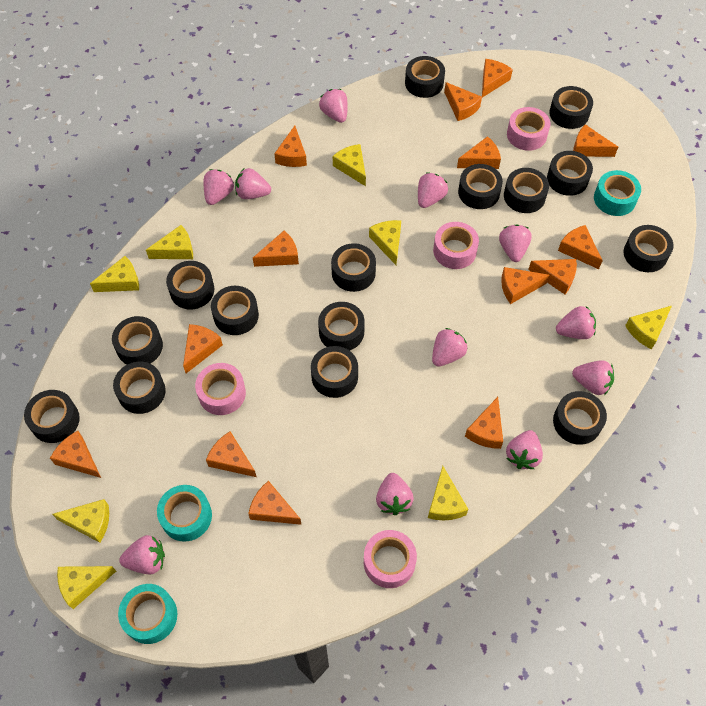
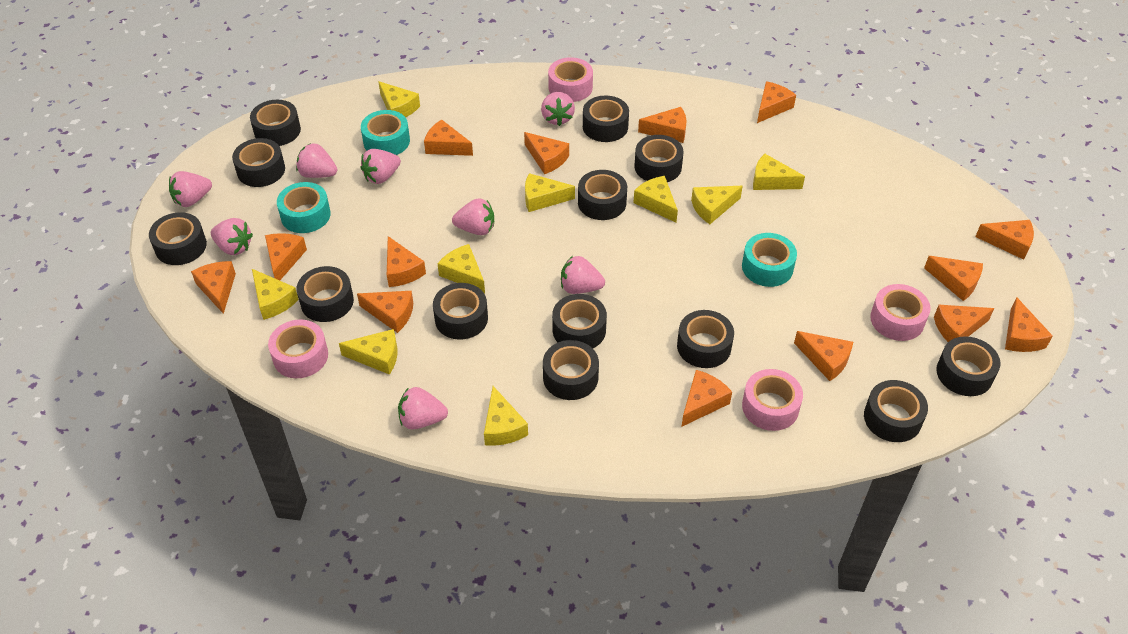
black tape: [24,390,80,443] [112,316,163,364] [113,362,166,414] [166,261,214,309] [211,286,259,335] [311,346,358,398] [318,302,365,351] [331,243,376,292] [405,56,445,98] [458,164,503,209] [504,168,549,213] [547,151,593,196] [549,86,593,129] [553,391,607,445] [624,225,674,272] = 15 -> [149,212,207,265] [232,138,285,187] [250,100,301,146] [297,266,354,322] [433,283,488,340] [543,340,599,400] [552,294,607,348] [578,170,627,220] [583,96,629,142] [635,135,684,182] [677,310,734,368] [864,380,928,442] [936,336,1001,396] = 13
pink strawberry: [119,535,165,574] [204,169,234,205] [235,168,271,199] [319,89,348,123] [376,473,414,515] [418,172,448,208] [432,328,467,367] [499,225,532,262] [506,430,543,469] [556,306,596,339] [572,360,614,395] = 11 -> [169,171,212,207] [211,218,253,255] [296,143,337,178] [360,149,401,184] [398,387,448,429] [452,199,494,235] [541,92,575,126] [561,256,605,294] = 8
yellow cheese: [52,499,109,543] [57,566,116,609] [90,256,139,292] [146,225,193,259] [333,144,366,186] [369,220,401,265] [428,466,468,520] [625,306,672,349] = 8 -> [252,269,299,320] [339,329,397,375] [378,81,420,118] [437,244,485,293] [484,386,528,446] [525,173,575,212] [634,176,678,223] [691,186,743,224] [753,154,805,190] = 9

